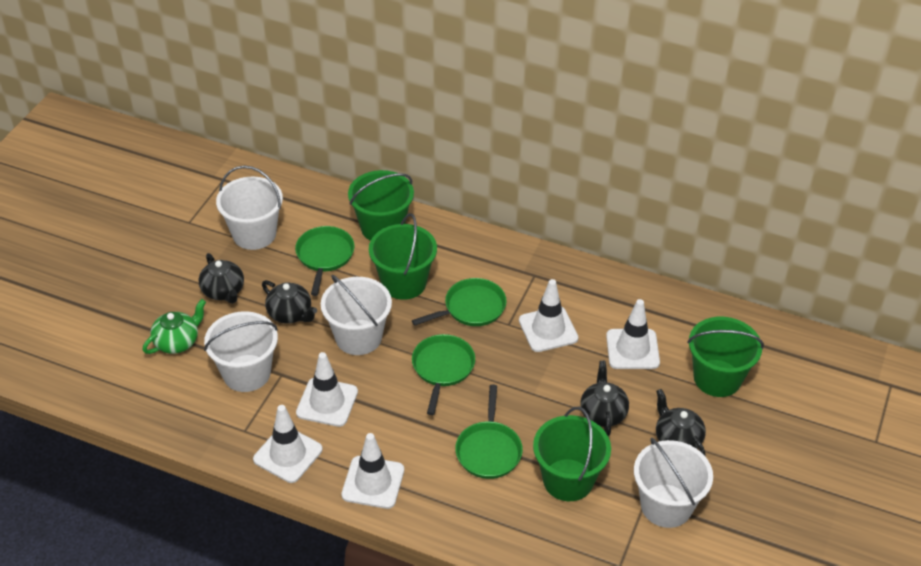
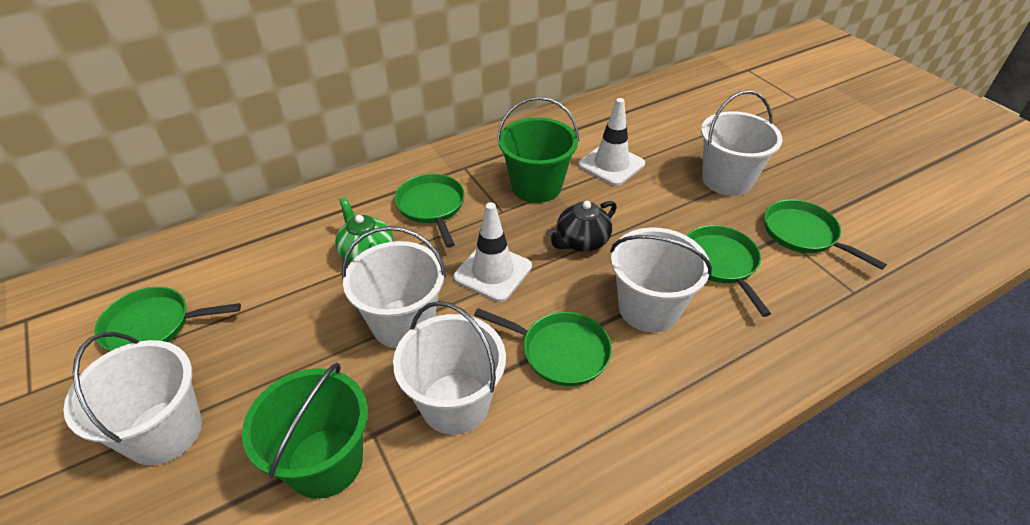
black teapot: [199,253,244,303] [262,280,317,324] [580,361,629,436] [656,389,706,456] = 4 -> [547,201,617,252] = 1
green bucket: [348,170,414,241] [369,213,437,300] [533,407,611,501] [687,317,764,397] = 4 -> [242,363,368,499] [497,97,579,203] = 2
green pan: [295,226,355,296] [412,278,507,326] [412,334,475,415] [455,385,523,479] = 4 -> [94,287,241,351] [394,174,465,248] [474,308,612,386] [686,225,771,317] [764,199,887,270] = 5
white bucket: [204,311,278,392] [216,166,283,250] [321,275,392,355] [634,438,713,528] = 4 -> [63,332,202,465] [342,226,446,348] [393,301,506,435] [610,227,712,332] [701,90,783,196] = 5
white traffic cone: [253,405,323,483] [296,352,358,427] [341,433,404,509] [519,279,578,352] [606,299,660,369] = 5 -> [453,202,532,302] [578,98,645,186] = 2

